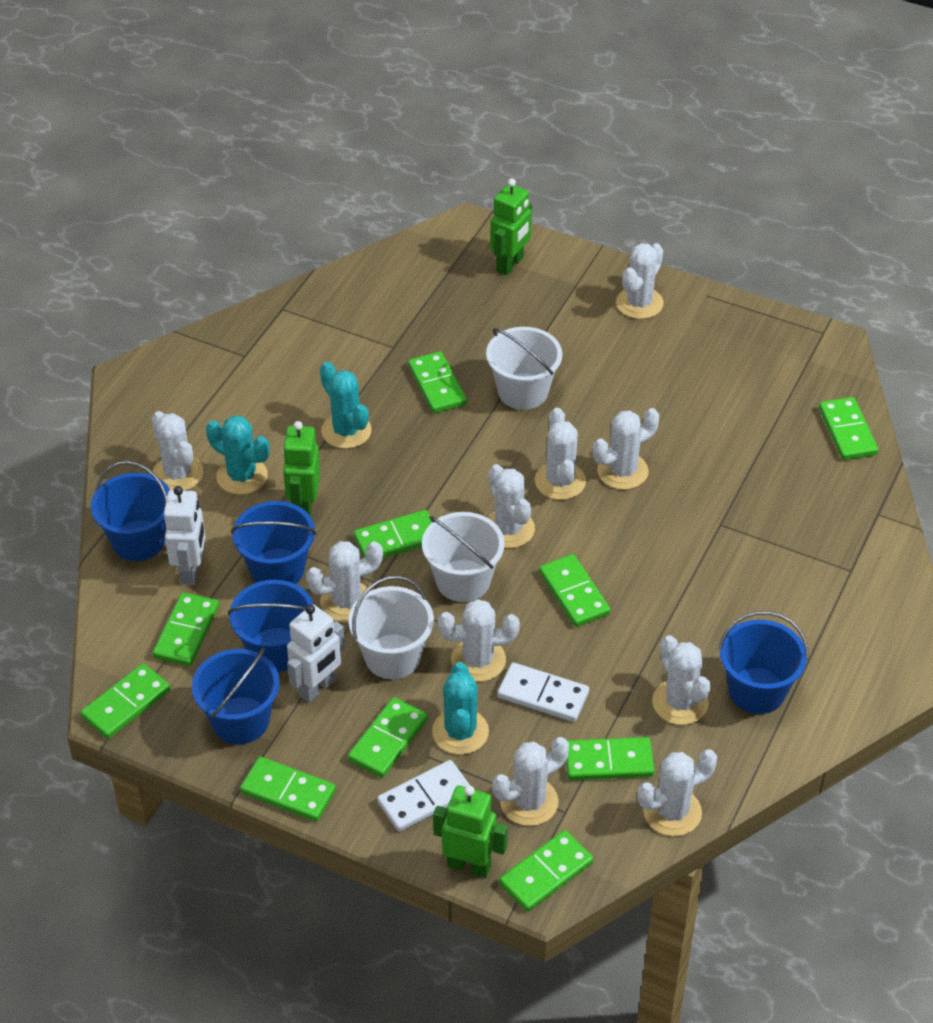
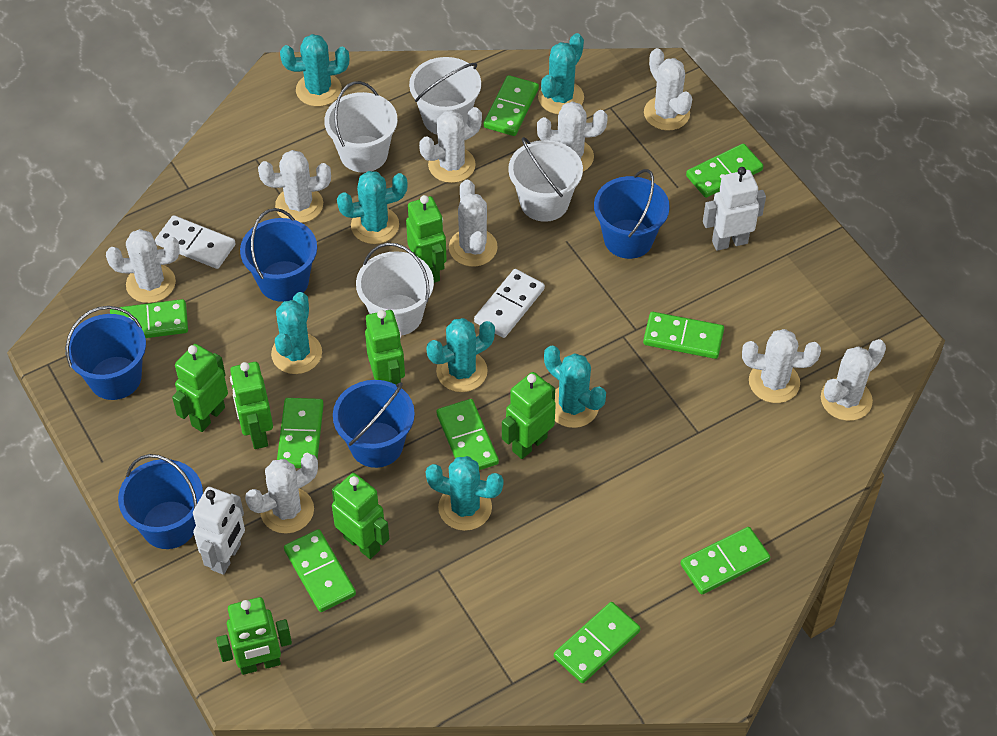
green domino: [81,663,170,739] [153,592,219,666] [240,756,336,822] [348,697,428,778] [354,510,432,558] [408,351,467,413] [499,830,594,912] [539,554,610,627] [566,737,655,780] [819,397,878,460] = 10 -> [110,299,188,338] [277,398,324,468] [284,529,356,612] [437,399,499,470] [484,75,539,136] [554,602,641,683] [643,312,724,359] [681,527,770,594] [686,144,763,198] = 9
green robot: [282,421,321,517] [433,785,508,878] [490,179,532,275] = 3 -> [172,344,228,432] [216,597,292,675] [230,362,273,449] [332,473,389,559] [365,310,405,385] [406,195,447,283] [502,372,556,459] = 7
turquoise cactus: [206,415,269,495] [320,362,372,449] [432,662,489,755] = 3 -> [271,292,322,374] [280,34,349,106] [337,171,408,244] [426,318,495,392] [426,456,504,531] [538,33,584,114] [544,345,606,428] = 7
white bucket: [348,576,434,679] [422,512,505,602] [486,327,562,410] = 3 -> [324,81,397,173] [356,243,434,336] [409,57,481,135] [508,137,583,222] = 4
white cactus: [152,411,204,491] [306,541,383,622] [438,599,520,682] [487,464,535,548] [492,737,569,826] [535,408,586,500] [593,408,659,490] [616,243,664,319] [637,749,717,836] [652,635,711,725] = 10 -> [106,229,180,303] [245,454,318,534] [258,150,331,223] [419,107,482,183] [449,179,498,267] [537,101,608,172] [644,48,692,131] [742,329,821,403] [821,339,886,421] = 9

